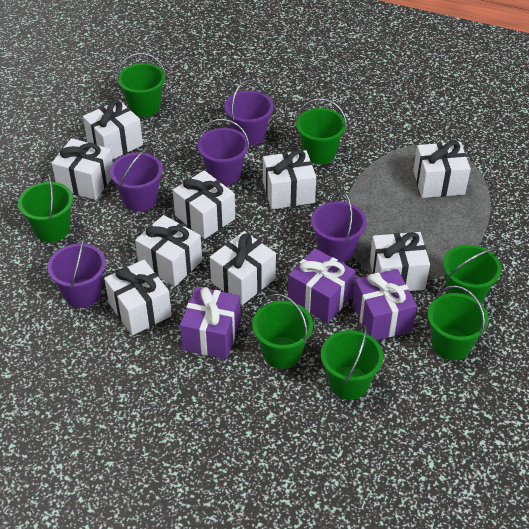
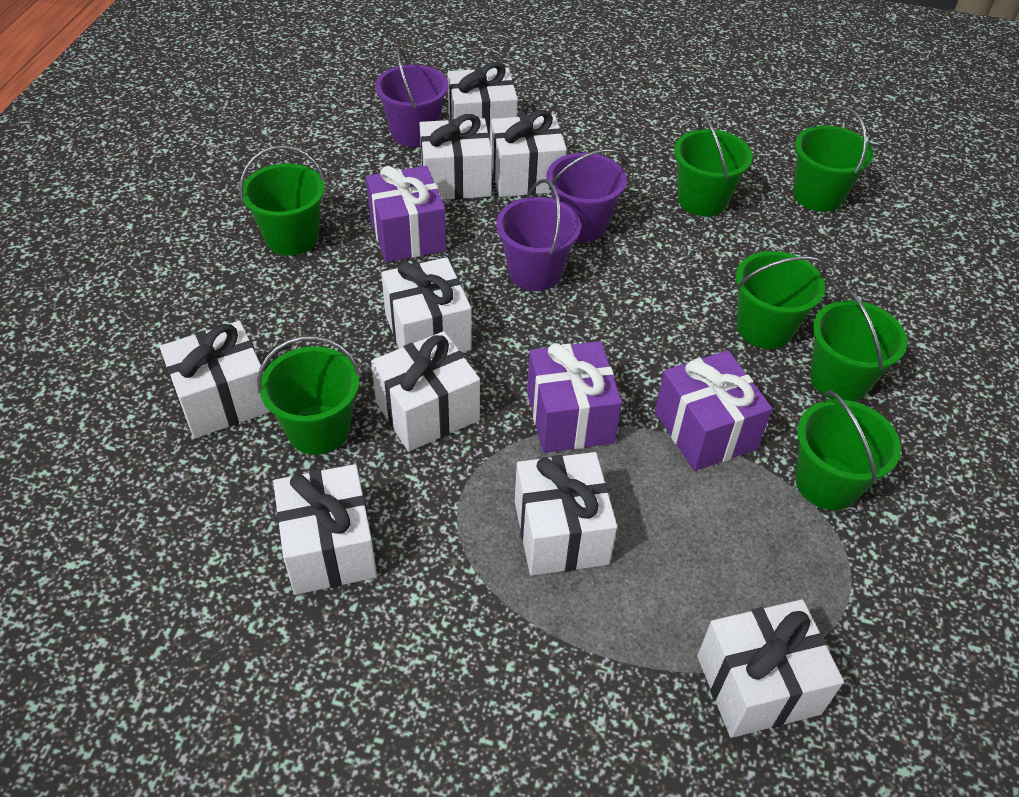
purple bucket: [47,236,106,308] [110,147,163,211] [197,119,250,185] [224,80,274,146] [311,192,367,263] = 5 -> [375,46,448,147] [496,179,581,291] [546,149,627,243] = 3

